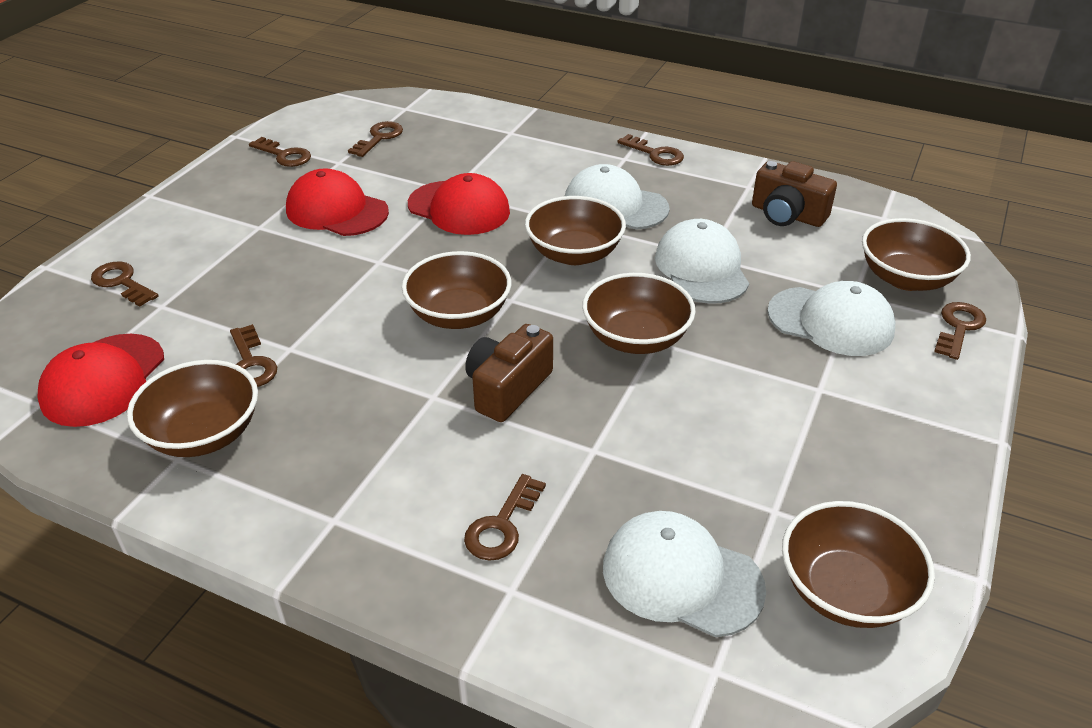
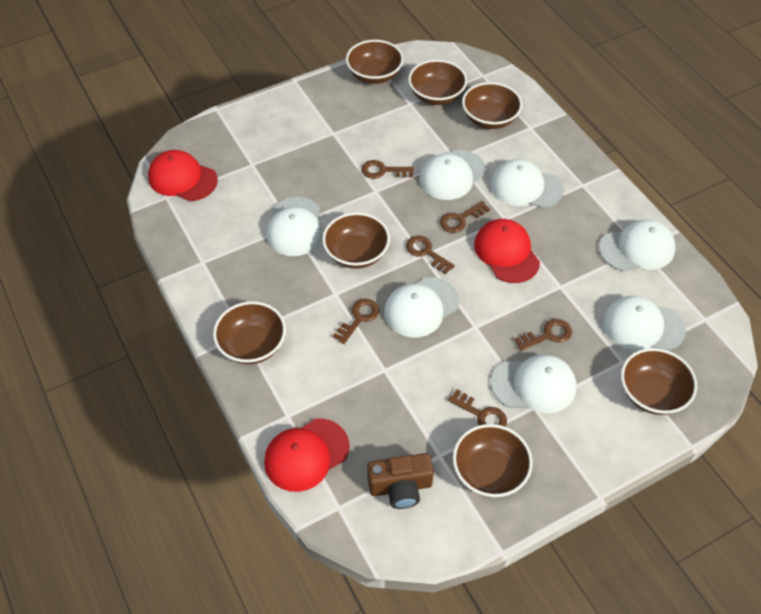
brown bowl: [127,360,258,457] [402,251,511,329] [525,196,626,265] [582,273,696,354] [782,501,935,628] [862,218,971,291] = 6 -> [213,301,286,364] [322,212,390,269] [346,40,404,84] [408,60,467,105] [453,424,533,497] [462,82,522,129] [621,348,697,415] = 7
brown camera: [465,324,553,422] [752,161,837,227] = 2 -> [367,453,434,509] = 1
brown key: [91,261,159,307] [230,324,277,387] [249,137,311,167] [348,121,403,157] [464,474,546,561] [618,134,684,166] [934,302,986,360] = 7 -> [333,299,379,344] [361,160,414,179] [406,236,455,274] [440,201,490,233] [448,389,507,427] [514,319,572,351] = 6
white cap: [565,164,670,230] [603,511,766,637] [655,219,749,304] [767,281,895,356] = 4 -> [267,197,323,256] [384,277,459,337] [420,150,486,200] [490,159,563,208] [491,354,576,413] [599,219,675,271] [603,296,686,351] = 7

